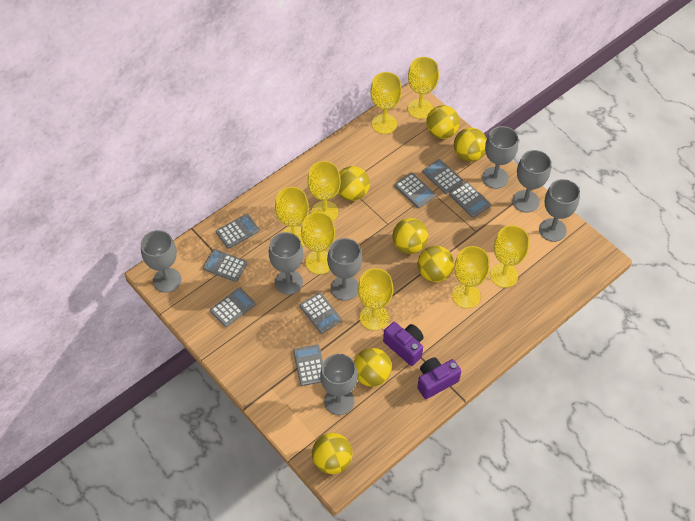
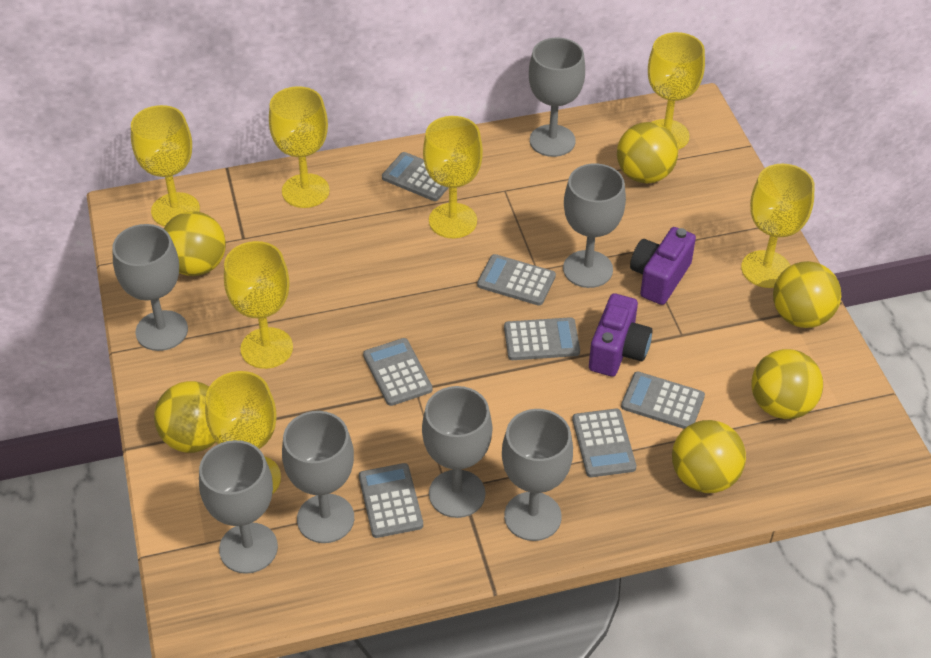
grey calculator: [203,249,247,282] [210,287,255,327] [216,214,260,249] [293,344,323,386] [300,292,342,334] [395,173,436,208] [422,159,463,194] [449,182,491,218] = 8 -> [359,463,423,538] [363,338,433,406] [382,152,449,201] [477,254,556,306] [504,317,580,360] [572,409,636,477] [621,371,705,429] = 7
yellow ball: [312,433,353,474] [338,166,370,201] [354,348,392,387] [392,218,428,254] [418,246,454,282] [426,105,460,139] [454,128,487,162] = 7 -> [154,381,216,453] [164,211,226,276] [617,122,678,183] [672,420,746,493] [751,349,823,419] [773,261,841,328] = 6
yellow goblet: [275,187,309,247] [301,212,335,274] [307,161,341,221] [358,268,393,331] [370,72,402,134] [408,57,439,119] [452,246,490,308] [490,225,529,288] = 8 -> [131,105,200,227] [205,371,281,494] [224,241,293,369] [269,86,330,208] [423,116,483,238] [648,32,705,150] [741,164,815,288] = 7

